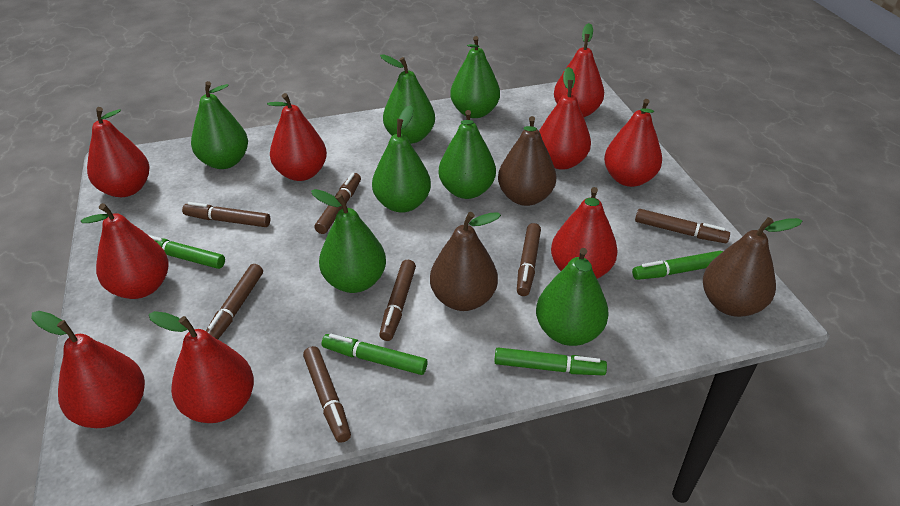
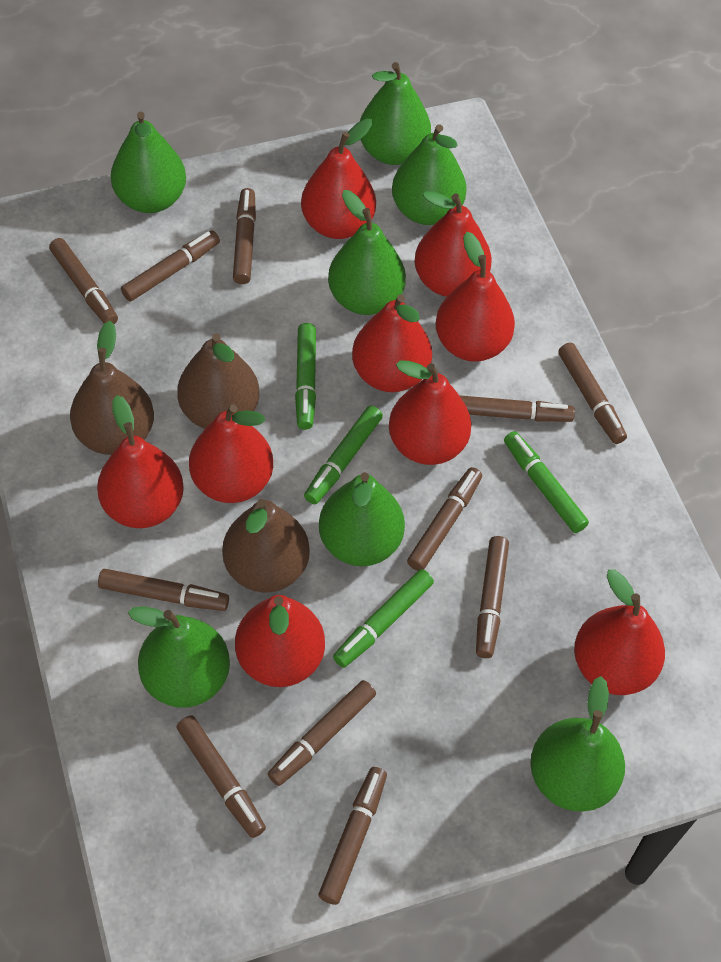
brown marker: [182,202,270,227] [206,264,263,339] [303,346,351,443] [314,173,361,234] [379,260,416,341] [517,223,541,296] [635,209,730,243] = 7 -> [49,238,118,324] [98,569,229,611] [121,231,220,302] [176,716,266,838] [233,188,256,284] [268,680,376,786] [318,767,387,905] [407,467,482,571] [459,395,575,422] [476,536,509,658] [558,343,627,444] = 11

